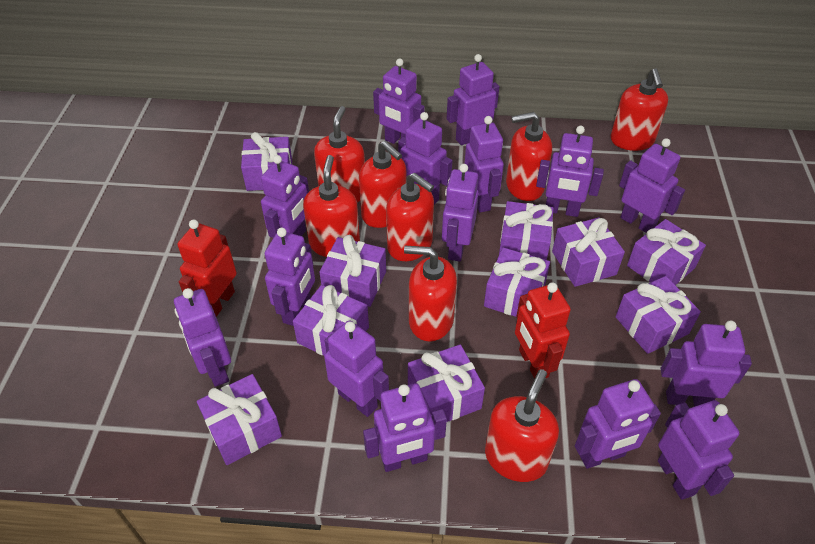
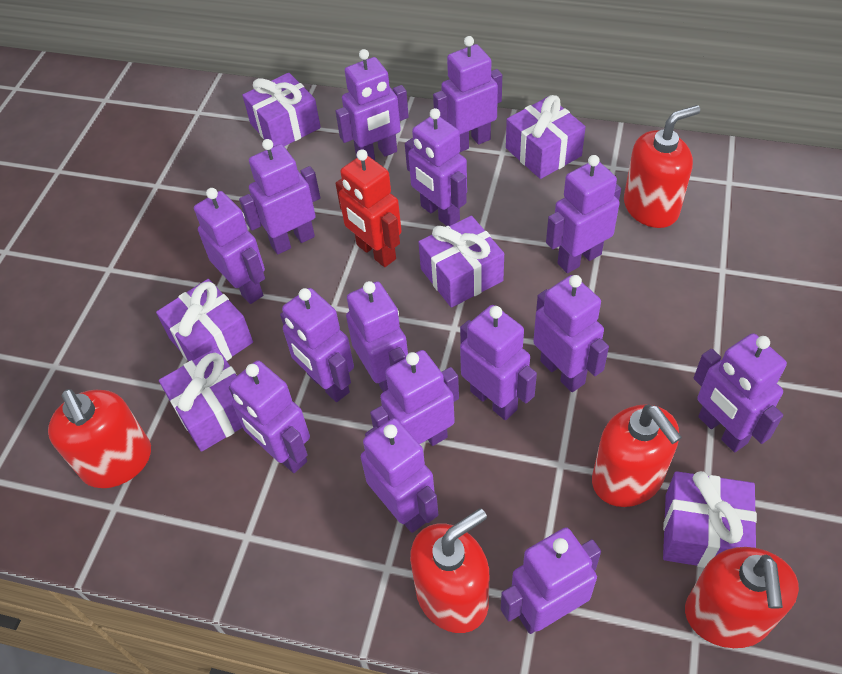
purple gift: [197,374,282,465] [241,132,292,191] [293,285,369,356] [319,235,386,307] [408,344,485,422] [484,248,550,317] [499,201,554,260] [552,217,625,287] [616,276,701,354] [627,219,706,285] = 10 -> [156,279,253,361] [159,348,243,452] [243,73,321,147] [419,216,504,308] [506,95,586,179] [663,471,757,568] = 6
red robot: [177,220,237,317] [515,282,571,379] = 2 -> [336,149,402,267] = 1
red soap dispenser: [303,155,360,257] [314,106,365,202] [359,141,406,228] [386,173,434,261] [404,246,457,342] [485,369,559,482] [506,112,552,201] [611,68,668,151] = 8 -> [48,389,151,488] [410,508,489,633] [592,404,682,507] [624,105,700,228] [685,547,799,648] = 5

